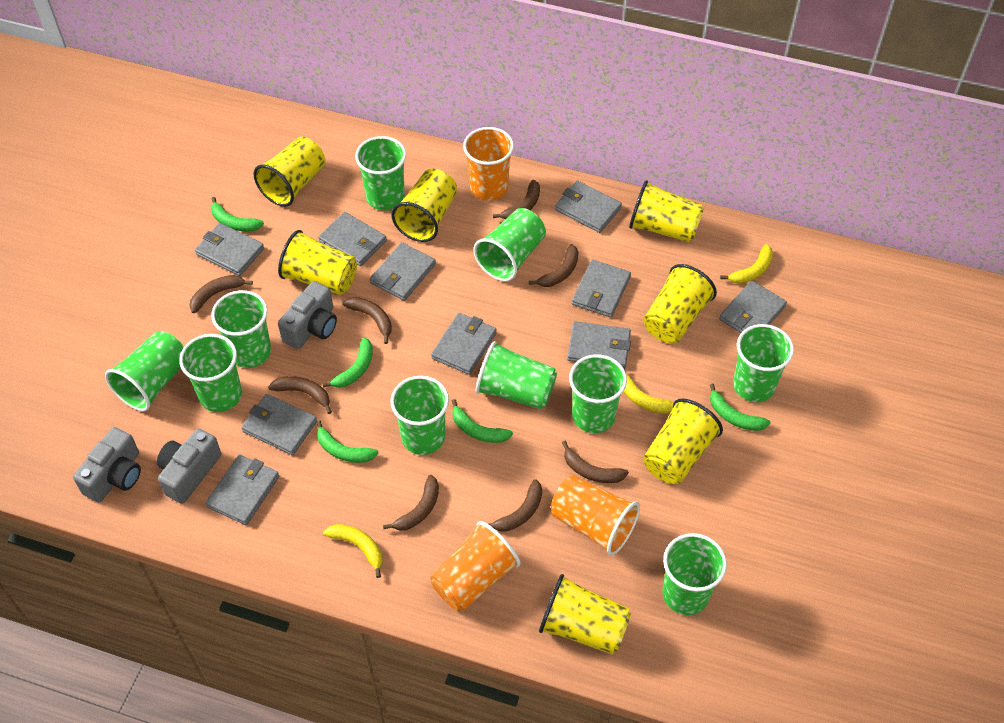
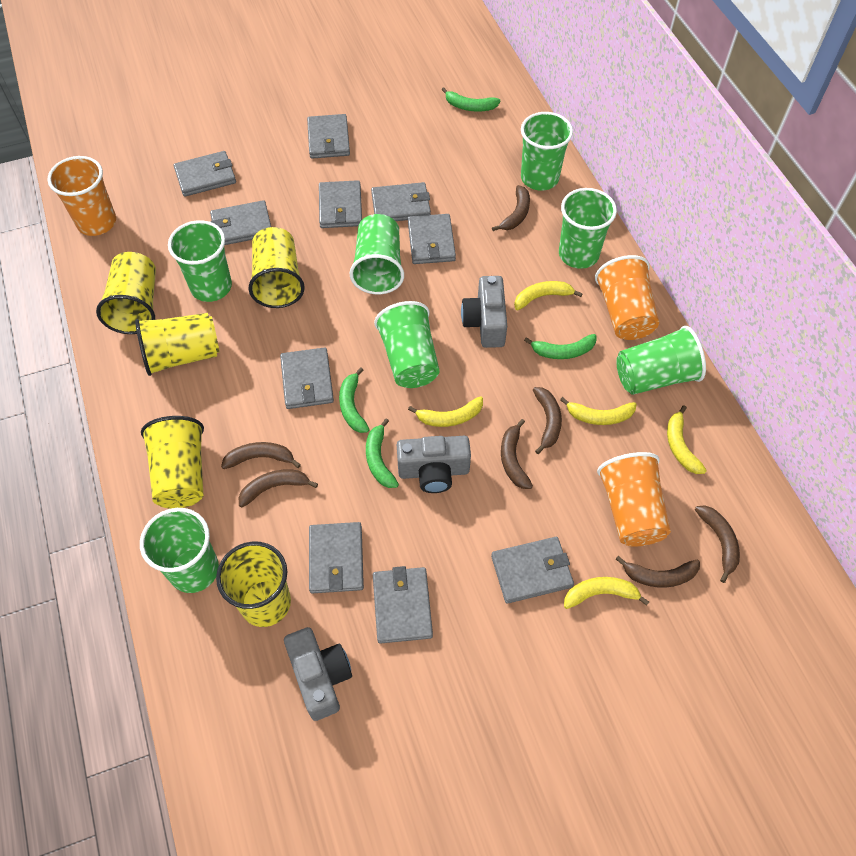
brown banana: [190,275,253,313] [268,376,332,414] [343,297,392,344] [383,475,439,531] [489,479,542,532] [493,179,540,219] [529,244,578,287] [562,441,629,483] = 8 -> [221,442,301,469] [239,469,318,507] [492,185,530,231] [501,419,533,489] [533,387,562,454] [616,556,700,588] [695,506,740,583] = 7
green banana: [211,197,264,232] [316,420,378,463] [323,337,373,388] [452,399,513,443] [710,383,771,431] = 5 -> [339,367,370,433] [366,419,399,488] [442,87,501,112] [524,334,596,359] = 4
green cup: [105,331,184,411] [179,334,242,412] [211,290,271,368] [355,136,406,210] [390,376,449,455] [473,208,546,281] [476,341,557,409] [569,354,627,433] [662,533,727,615] [733,324,794,402] = 10 -> [140,508,219,593] [168,220,232,302] [350,214,404,294] [374,301,440,388] [521,112,573,191] [559,188,617,269] [616,326,706,395] = 7
yellow banana: [323,524,383,578] [622,366,674,414] [720,244,773,284] = 3 -> [408,396,483,427] [514,281,583,310] [560,397,637,425] [564,577,649,609] [667,406,707,474] = 5
yellow cup: [253,137,325,207] [278,230,357,295] [391,169,457,242] [539,574,631,654] [629,180,704,242] [643,264,717,343] [643,399,723,484] = 7 -> [96,252,156,334] [135,313,220,376] [141,416,204,509] [216,541,291,627] [248,227,305,308] = 5

